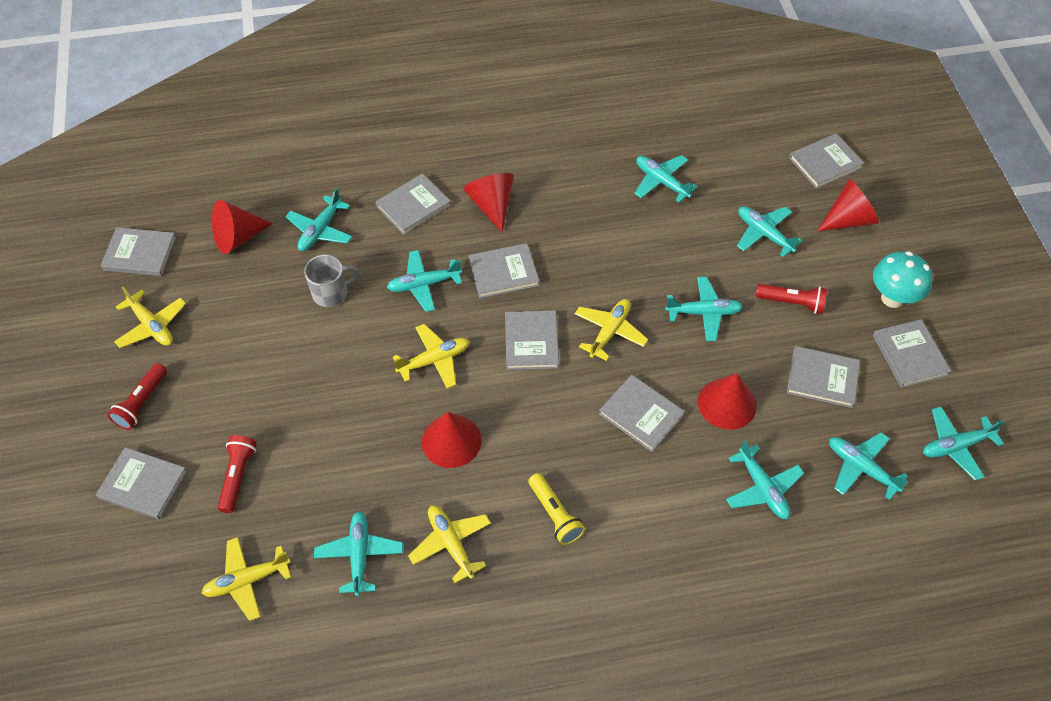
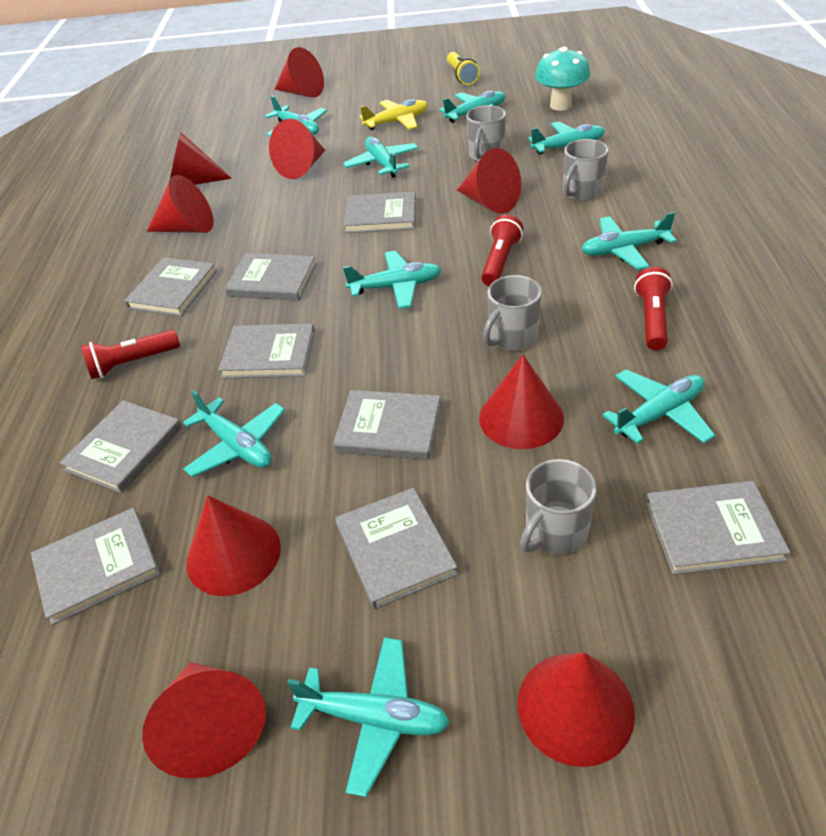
grey mug: [304,254,359,307] = 1 -> [466,105,506,162] [483,275,542,350] [520,459,597,554] [563,139,609,201] = 4
red cone: [212,200,273,254] [422,412,481,468] [463,173,514,232] [698,373,757,430] [817,179,879,232] = 5 -> [142,662,266,779] [147,175,213,233] [170,132,232,185] [186,495,281,596] [269,119,325,179] [274,47,324,98] [457,148,521,214] [479,355,564,449] [518,652,635,767] = 9
yellow plane: [114,286,186,348] [201,537,291,621] [393,324,470,388] [408,505,491,583] [575,299,648,361] = 5 -> [360,99,428,130] = 1

